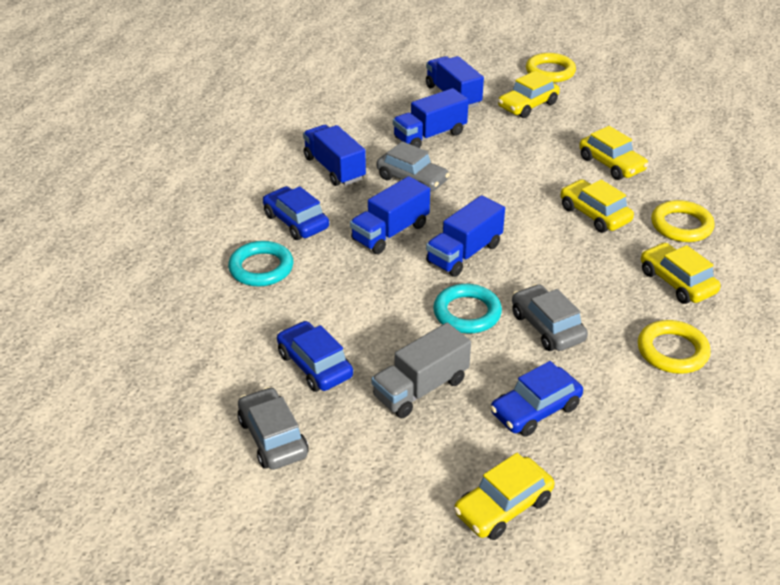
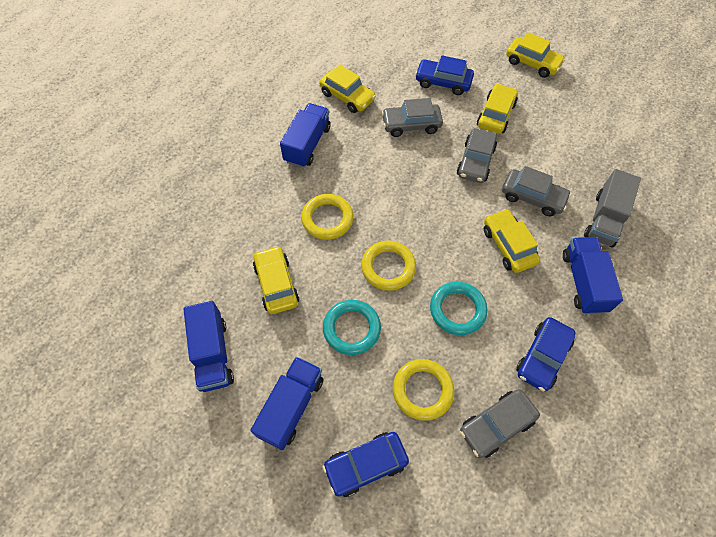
blue truck: [303,125,366,186] [350,176,430,254] [393,88,469,148] [426,56,484,108] [426,195,505,277] = 5 -> [184,301,234,392] [250,357,323,450] [280,103,331,168] [563,237,623,314] = 4
grey car: [238,387,309,470] [377,141,450,192] [512,284,588,351] = 3 -> [382,98,443,137] [457,128,497,183] [460,389,540,458] [502,166,571,216] = 4

